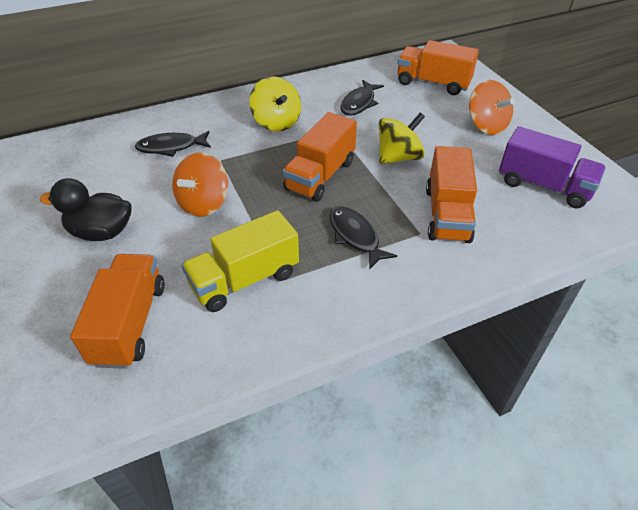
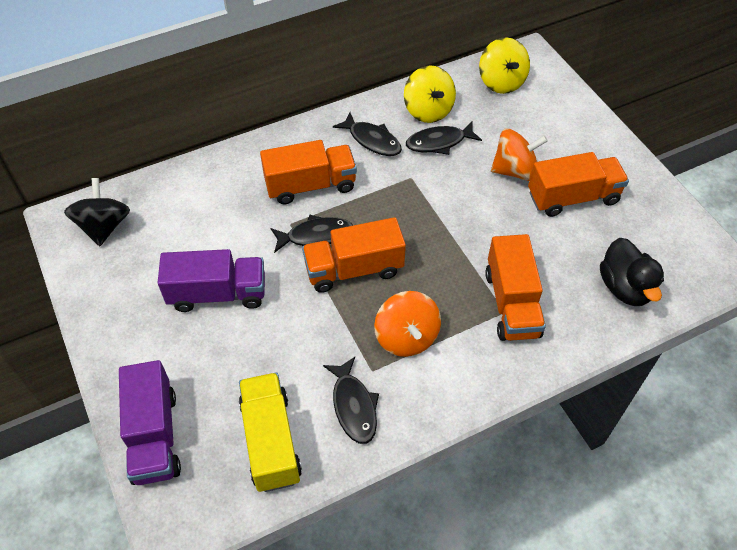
black fish: [135,131,211,157] [330,206,397,270] [341,80,384,116] = 3 -> [270,215,353,253] [323,357,379,444] [333,112,402,156] [406,122,482,155] = 4
black spinning top: none = 0 -> [64,178,130,246] = 1
purple truck: [499,126,606,209] = 1 -> [119,360,181,485] [158,249,265,312] = 2

